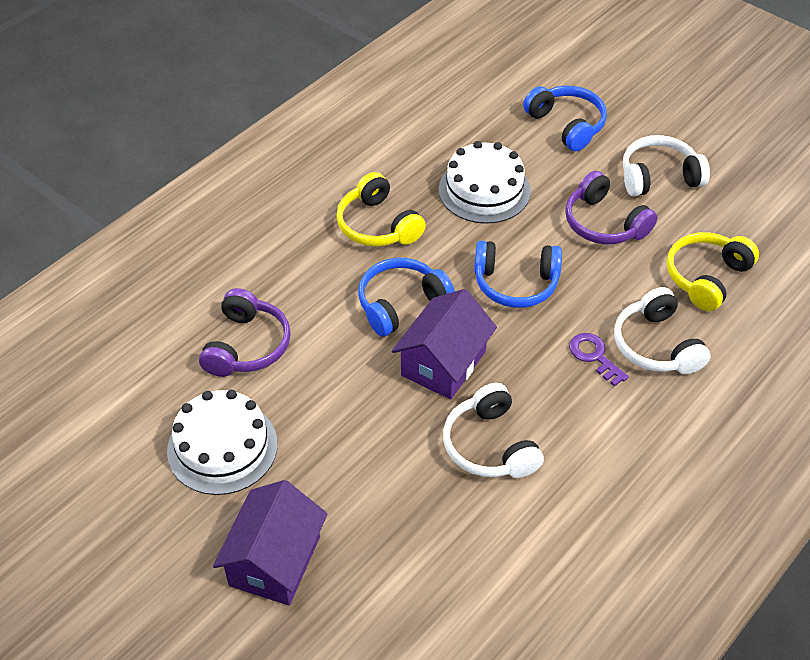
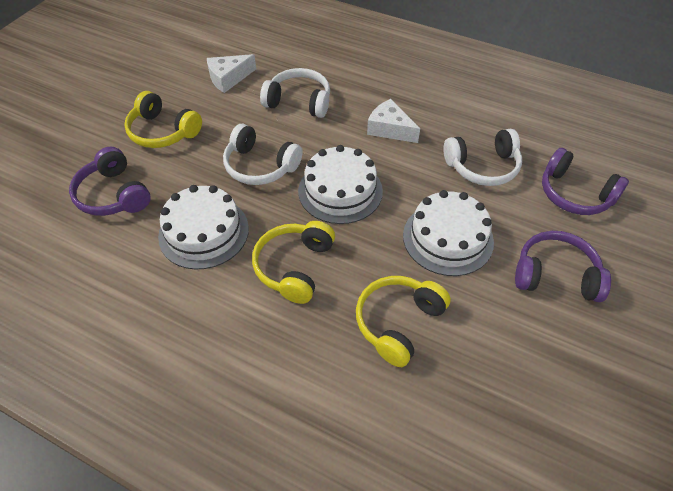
blue headphones: [358,258,455,337] [474,241,562,308] [523,86,607,151] = 3 -> none = 0
purple headphones: [199,288,291,377] [565,171,658,244] = 2 -> [69,147,151,216] [515,231,611,302] [542,148,629,215] = 3
purple house: [213,480,328,606] [392,289,497,399] = 2 -> none = 0
purple key: [569,333,629,387] = 1 -> none = 0
white cake: [167,390,278,495] [439,141,531,224] = 2 -> [158,185,249,270] [298,145,383,224] [403,190,494,276] = 3
white cheese: none = 0 -> [207,54,256,93] [367,99,420,143] = 2
yellow headphones: [336,172,426,246] [667,232,759,311] = 2 -> [124,91,202,148] [252,221,335,304] [356,276,451,367] = 3

